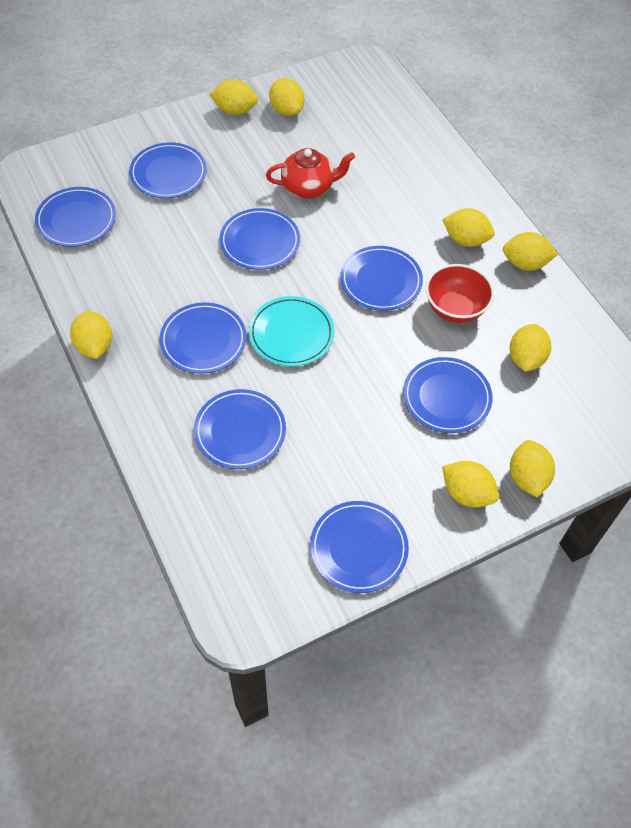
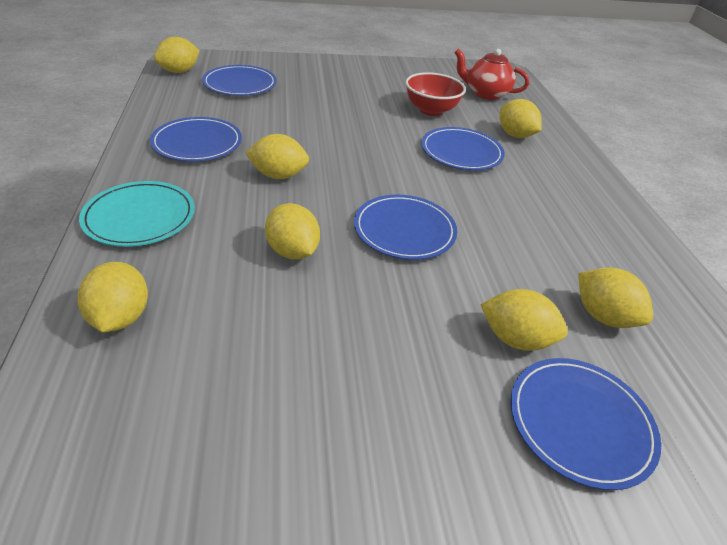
blue plate: [35,187,116,247] [129,142,207,198] [159,302,247,374] [194,389,286,469] [220,208,300,270] [310,501,409,593] [340,246,423,311] [403,357,492,433] = 8 -> [150,117,242,162] [202,65,277,96] [354,195,457,260] [421,127,505,170] [510,358,661,490] = 5
yellow lemon: [70,311,112,359] [209,79,258,115] [269,78,305,116] [442,208,494,247] [442,461,499,508] [503,232,558,271] [510,324,551,372] [510,440,555,497] = 8 -> [78,262,148,332] [154,37,200,73] [245,134,309,179] [265,203,320,259] [480,289,568,351] [500,99,542,138] [578,268,653,328] = 7

